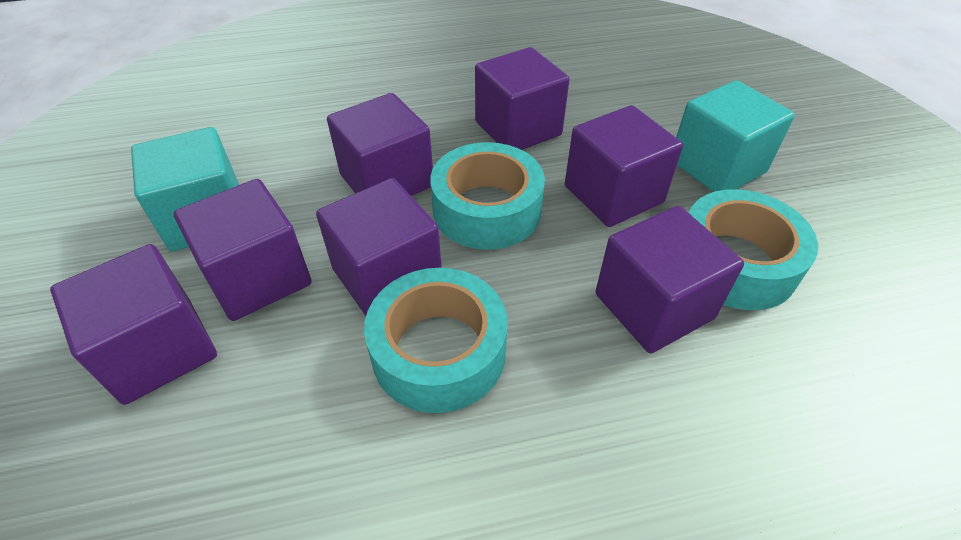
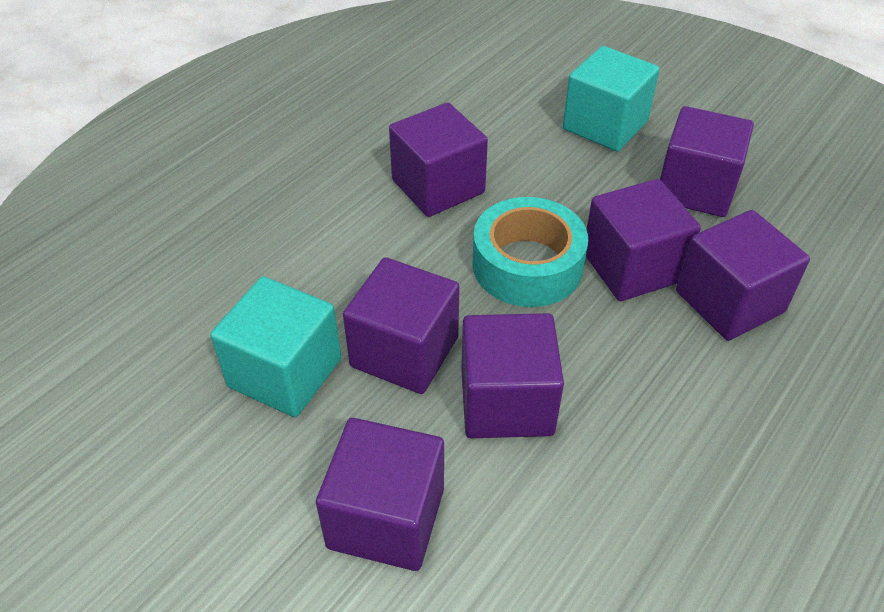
turquoise tape: [364,268,508,413] [430,142,545,250] [689,189,818,310] = 3 -> [472,197,588,307] = 1

